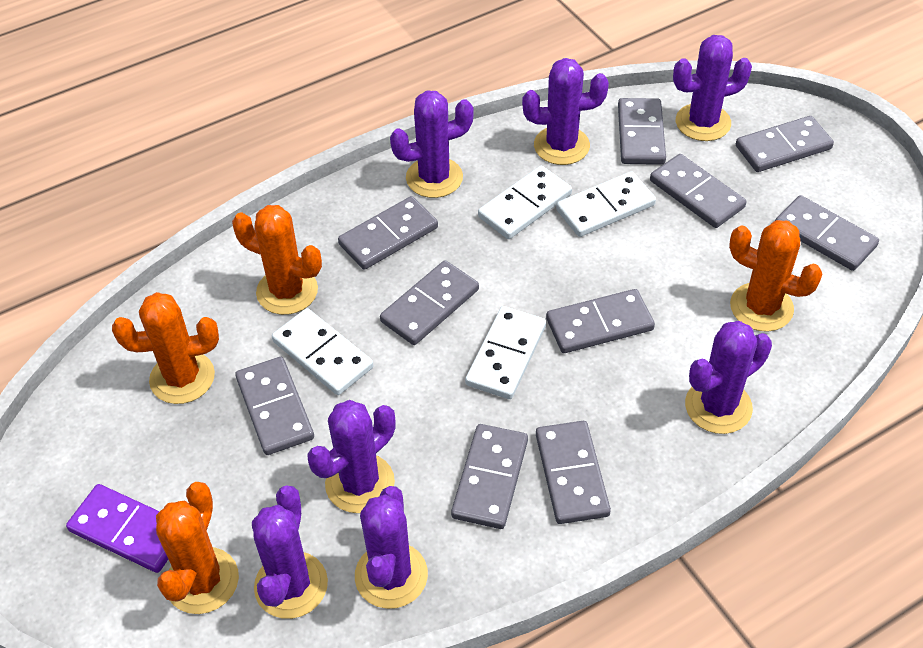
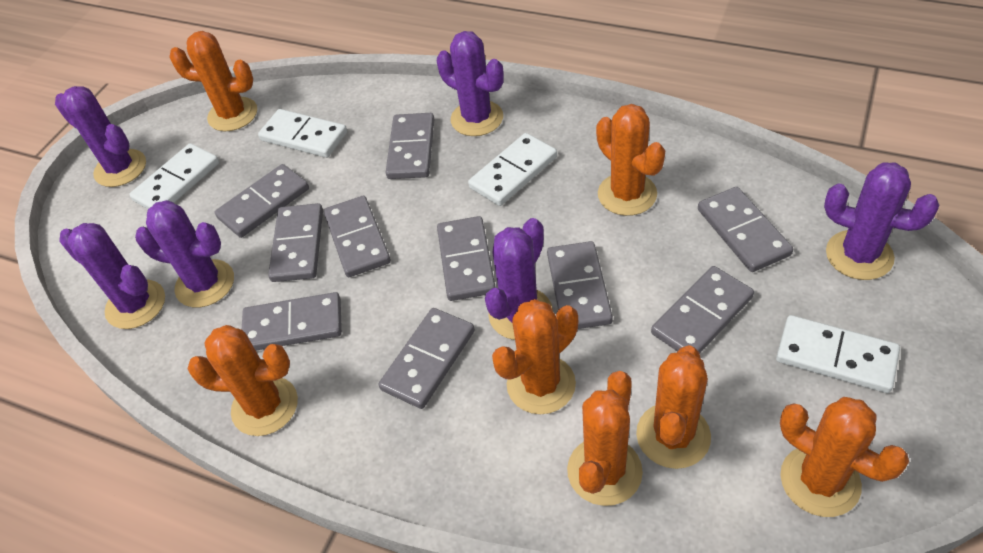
orange cactus: [112,292,219,404] [156,482,239,614] [232,205,322,315] [729,220,823,332] = 4 -> [169,31,257,131] [188,325,298,436] [492,299,578,414] [567,371,643,506] [596,104,665,216] [636,345,711,469] [780,397,909,517] = 7
purple cactus: [252,485,328,619] [307,400,396,513] [355,486,428,609] [390,91,474,198] [522,58,609,165] [673,35,752,141] [685,321,772,434] = 7 -> [55,86,146,187] [59,223,165,329] [135,200,234,308] [437,31,504,136] [485,218,553,340] [824,163,939,280] = 6
purple domino: [66,484,168,573] = 1 -> none = 0

